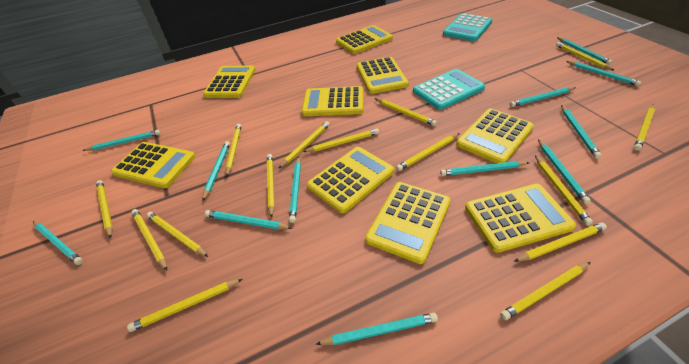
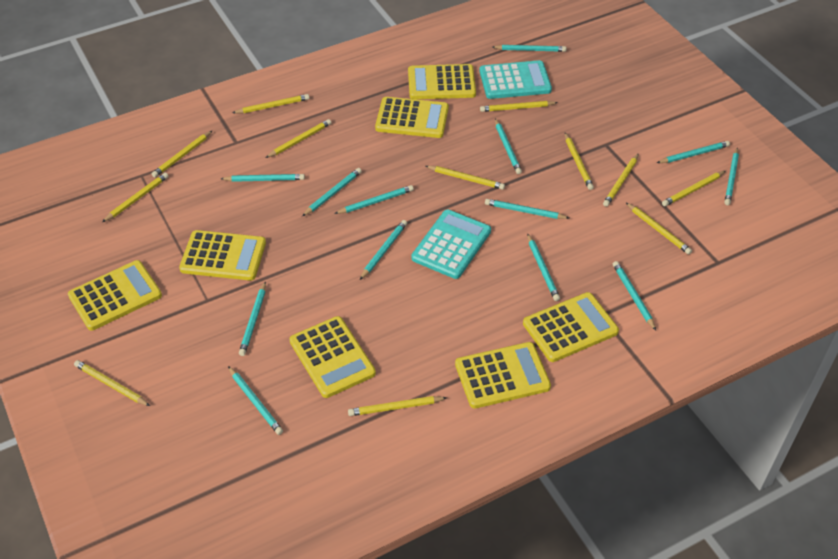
turquoise pencil: [33,221,83,265] [82,130,160,151] [202,141,230,201] [205,210,292,230] [289,156,301,223] [316,313,438,345] [440,161,529,176] [510,87,575,107] [538,139,591,204] [557,37,613,65] [561,105,602,159] [566,61,641,86] = 12 -> [221,174,305,182] [228,366,283,435] [239,281,266,356] [302,168,362,216] [334,185,414,214] [360,220,407,280] [485,199,569,219] [492,45,567,52] [495,119,522,174] [528,234,560,301] [613,261,656,330] [657,141,730,163] [724,148,739,205] = 13
yellow calculator: [111,142,196,188] [203,65,256,98] [302,86,363,116] [307,147,394,213] [336,25,393,54] [357,57,409,94] [365,182,451,264] [456,108,534,163] [465,184,576,253] = 9 -> [68,260,162,331] [179,230,266,280] [289,316,376,398] [375,97,449,138] [408,64,476,99] [455,342,551,409] [523,292,619,362] = 7
yellow pencil: [96,180,113,238] [127,279,242,332] [131,209,167,271] [147,212,208,257] [226,124,242,177] [267,154,275,218] [278,121,330,169] [303,129,379,152] [375,98,437,126] [396,133,460,171] [500,262,590,320] [514,223,607,262] [535,155,593,225] [556,42,615,71] [634,104,655,150] = 15 -> [74,360,150,406] [102,173,168,222] [152,131,212,178] [232,94,309,113] [265,119,331,158] [348,396,447,416] [426,166,505,190] [480,101,558,112] [565,133,594,190] [603,153,639,207] [626,203,692,254] [662,171,726,206] = 12

